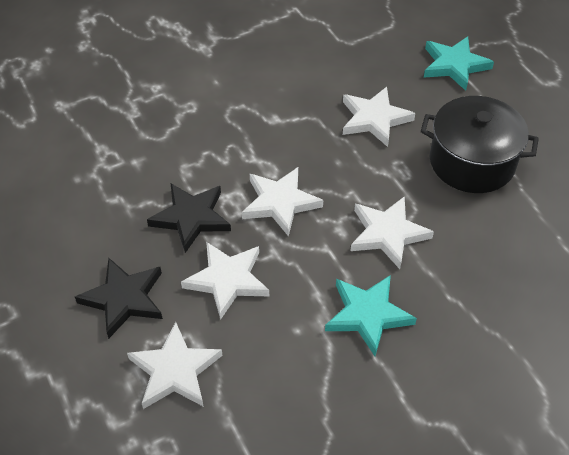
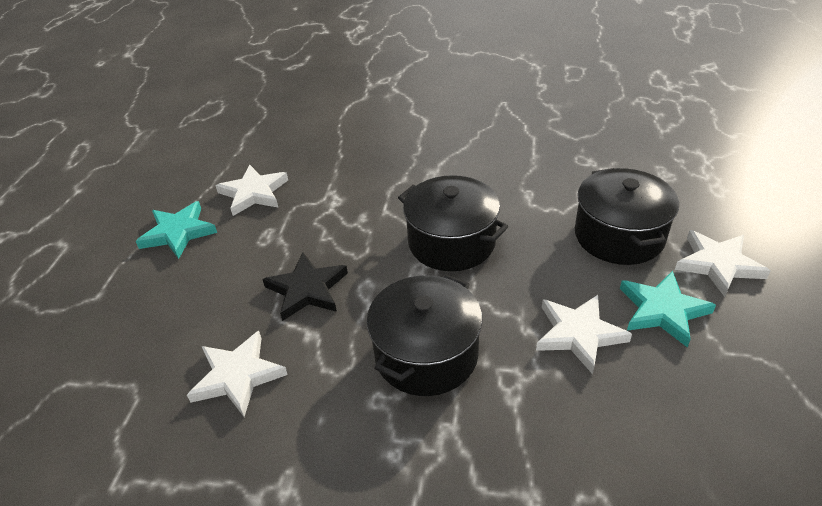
black pot: [421,96,539,193] = 1 -> [367,274,483,396] [398,175,508,271] [575,168,679,265] = 3
black star: [75,258,163,339] [147,184,231,253] = 2 -> [262,253,348,321] = 1
white star: [127,322,223,409] [181,242,269,320] [242,167,323,237] [343,87,415,147] [351,196,434,269] = 5 -> [187,331,288,417] [215,165,288,216] [536,295,632,374] [675,230,770,297] = 4

